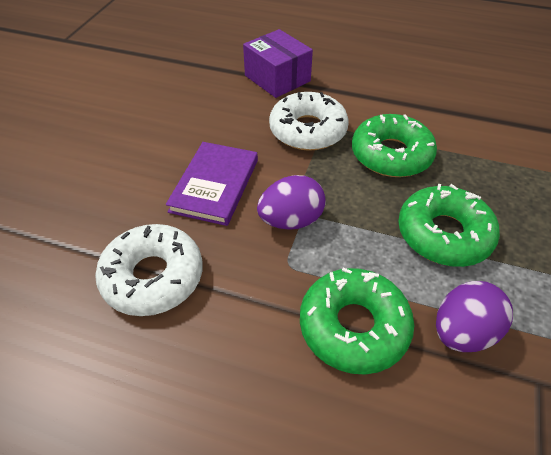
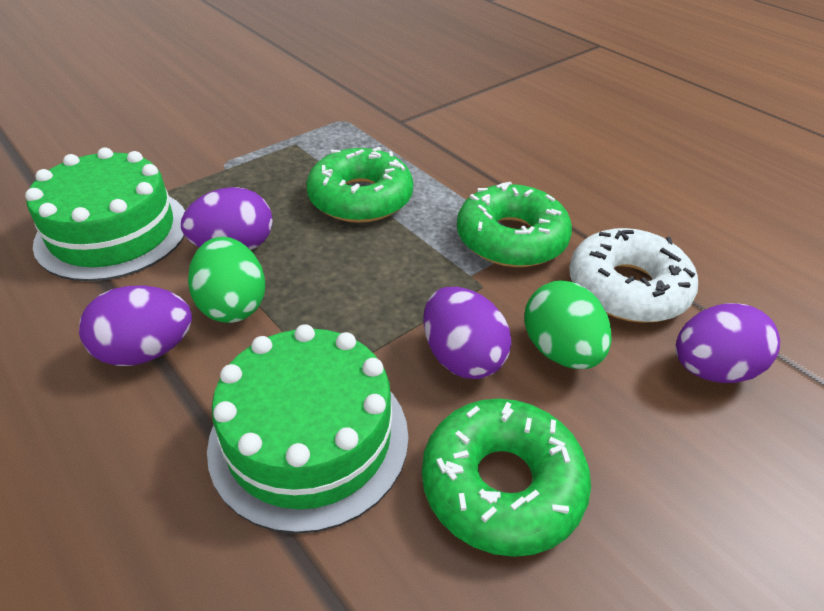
green cake: none = 0 -> [25,147,185,281] [207,324,408,534] = 2
green egg: none = 0 -> [188,237,265,323] [524,280,612,369] = 2
purple book: [166,142,258,226] = 1 -> none = 0
purple box: [243,29,313,98] = 1 -> none = 0
purple egg: [257,175,326,230] [436,281,513,352] = 2 -> [79,285,192,366] [181,187,273,250] [424,287,511,379] [675,303,780,383] = 4
white donut: [95,224,202,316] [269,92,349,151] = 2 -> [569,228,698,323] = 1

